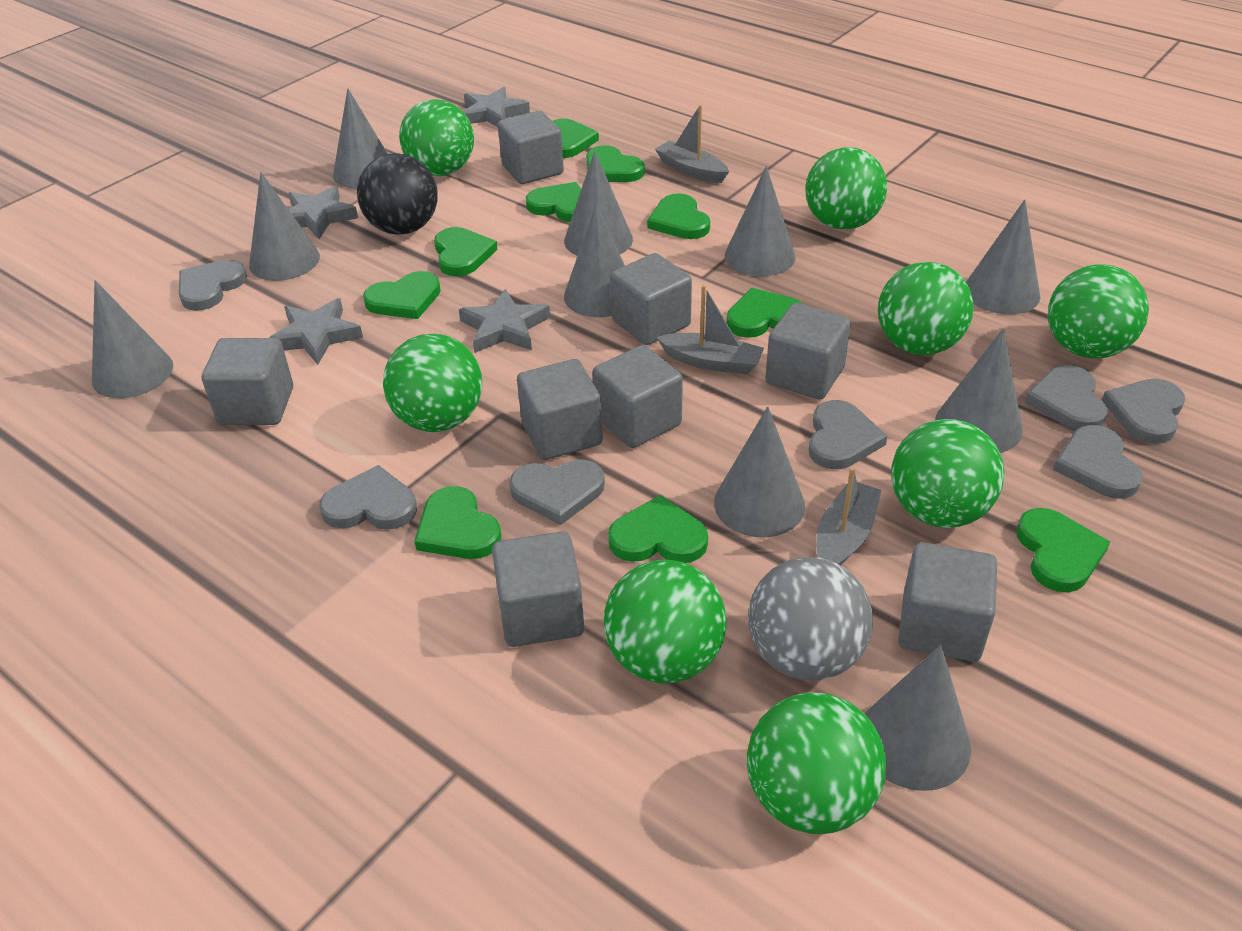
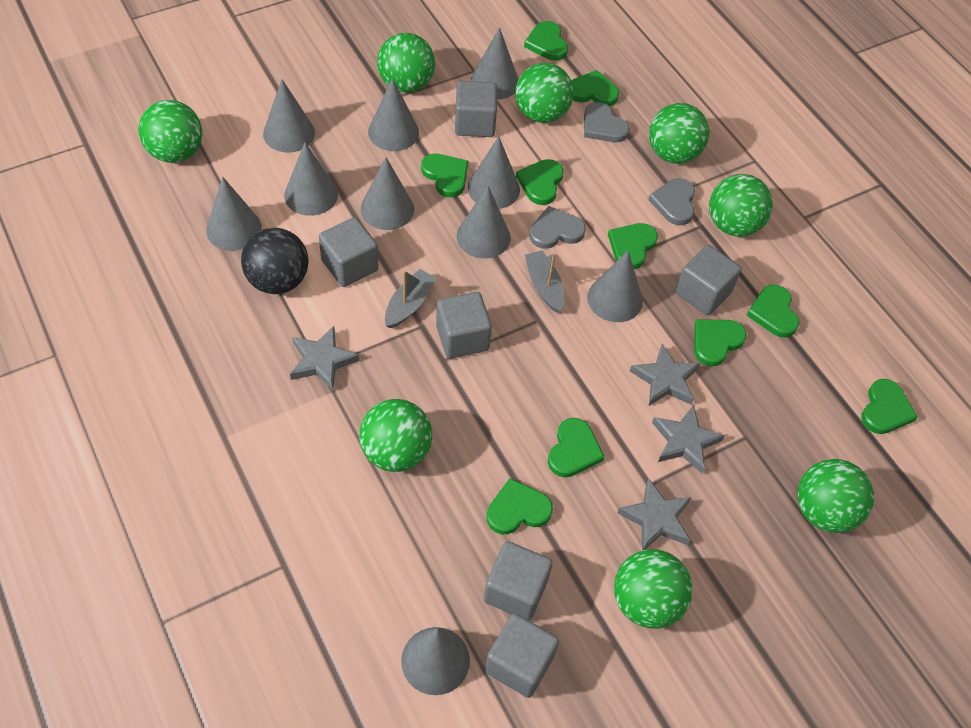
grey ball: [748,557,873,681] = 1 -> none = 0
grey boat: [655,105,729,183] [657,285,764,374] [816,467,881,565] = 3 -> [385,269,437,328] [525,250,564,313] = 2
grey cube: [202,338,293,425] [492,531,584,647] [498,111,564,184] [517,359,603,460] [592,345,683,448] [610,253,692,345] [765,303,851,400] [898,542,997,662] = 8 -> [319,217,379,287] [436,292,492,359] [455,81,497,137] [484,541,553,621] [485,613,559,698] [675,245,741,315] = 6
grey heart: [179,260,247,311] [319,465,417,530] [509,459,605,525] [809,400,887,469] [1025,365,1108,430] [1053,425,1143,499] [1102,379,1185,444] = 7 -> [529,206,586,249] [584,102,630,142] [648,178,695,225] = 3

